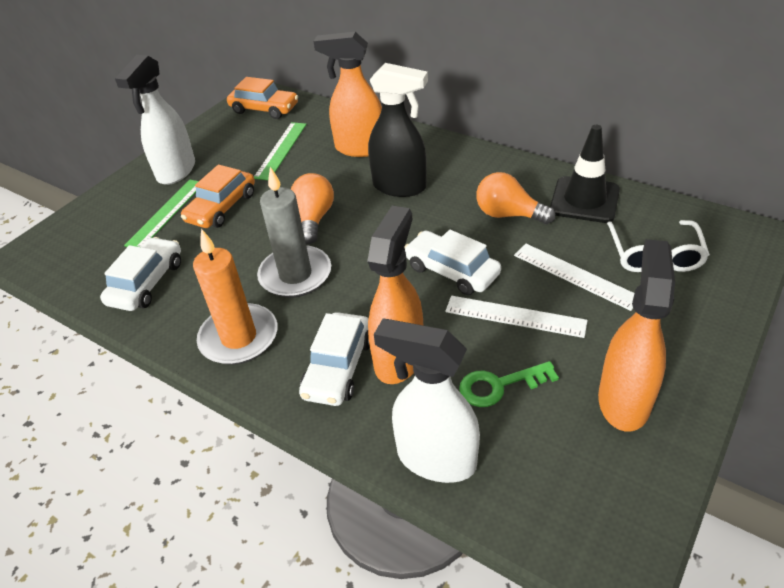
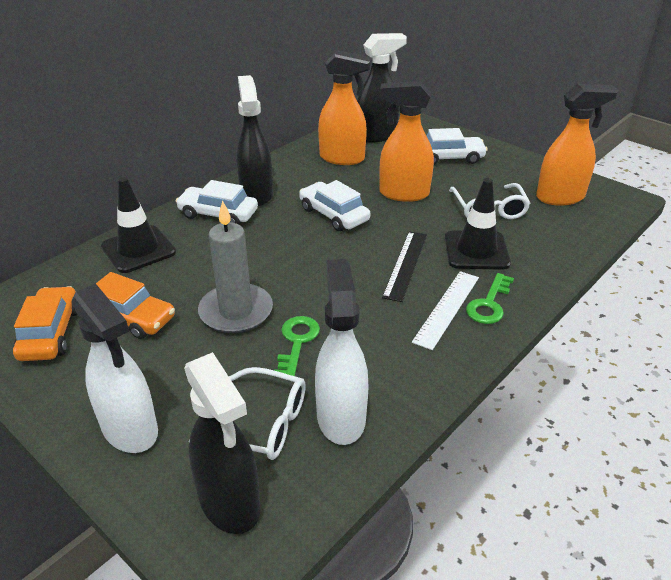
black ruler: none = 0 -> [382,231,427,302] = 1
black spray bottle: [368,63,428,197] = 1 -> [184,352,261,534] [236,75,273,206] [357,33,407,143] = 3
black traffic cone: [550,125,620,223] = 1 -> [101,177,176,273] [445,178,511,270] = 2
green key: [459,361,559,407] = 1 -> [274,316,320,377] [466,273,514,324] = 2
green ruler: [124,180,199,247] [254,122,307,180] = 2 -> none = 0
orange candle: [193,229,277,365] = 1 -> none = 0
orange light bulb: [291,173,334,244] [476,172,555,224] = 2 -> none = 0
white glasses: [607,220,710,272] = 1 -> [189,367,306,460] [449,183,531,219] = 2
white ruler: [445,296,588,338] [514,244,635,311] = 2 -> [412,271,479,350] = 1

